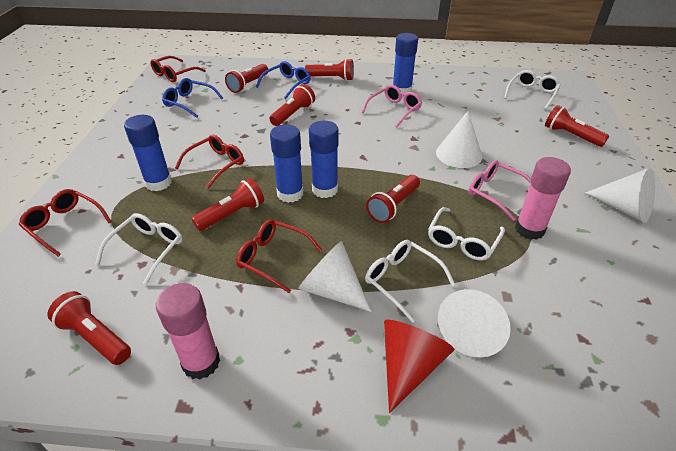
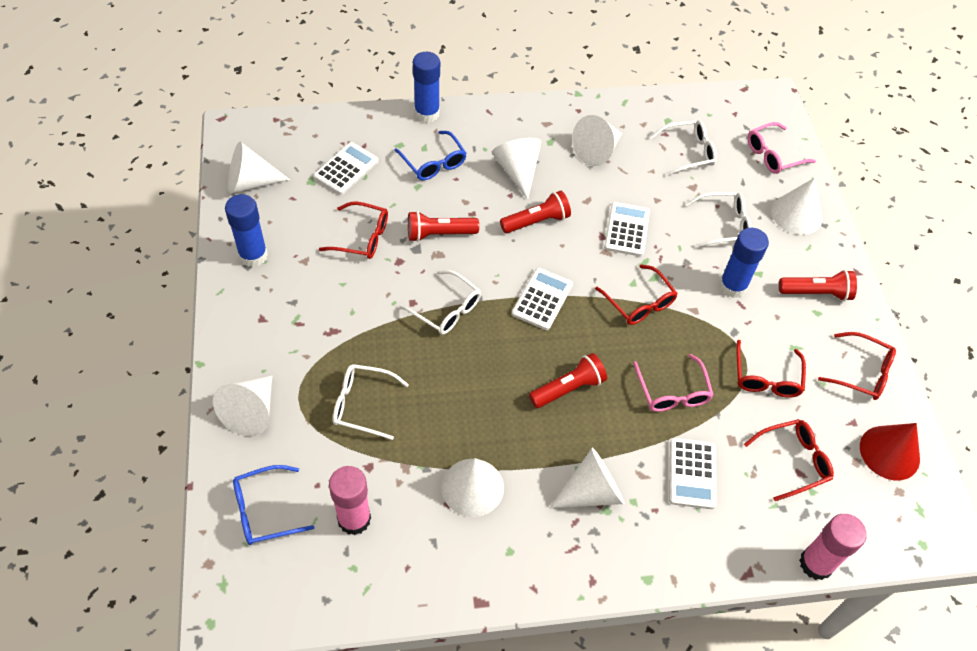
blue glue stick: [124,115,172,191] [270,124,303,203] [309,121,339,198] [393,33,418,96] = 4 -> [225,194,268,267] [413,52,440,123] [719,228,769,298] = 3
red flashlight: [47,291,131,365] [191,178,264,231] [225,64,268,93] [269,84,315,126] [305,59,354,81] [366,175,420,223] [545,105,609,147] = 7 -> [408,211,479,242] [500,191,571,233] [529,353,607,408] [779,270,857,301] = 4
red glasses: [19,189,112,257] [150,56,206,82] [175,135,244,189] [236,219,322,293] = 4 -> [319,201,388,259] [595,264,678,325] [736,340,806,398] [744,419,834,501] [818,332,896,400] = 5
white calculator: none = 0 -> [314,142,379,195] [512,268,573,330] [604,202,650,256] [669,438,717,509] = 4
white cone: [298,241,372,312] [436,111,482,168] [438,289,511,357] [585,168,655,223] = 4 -> [213,376,272,436] [228,142,290,194] [441,458,504,517] [492,138,542,199] [549,448,624,509] [572,115,622,166] [771,178,823,235] = 7

